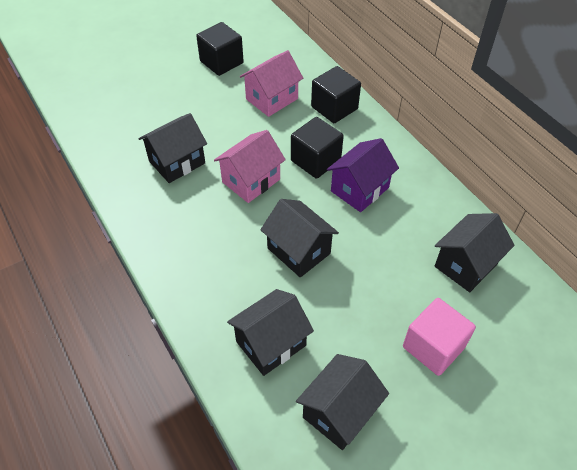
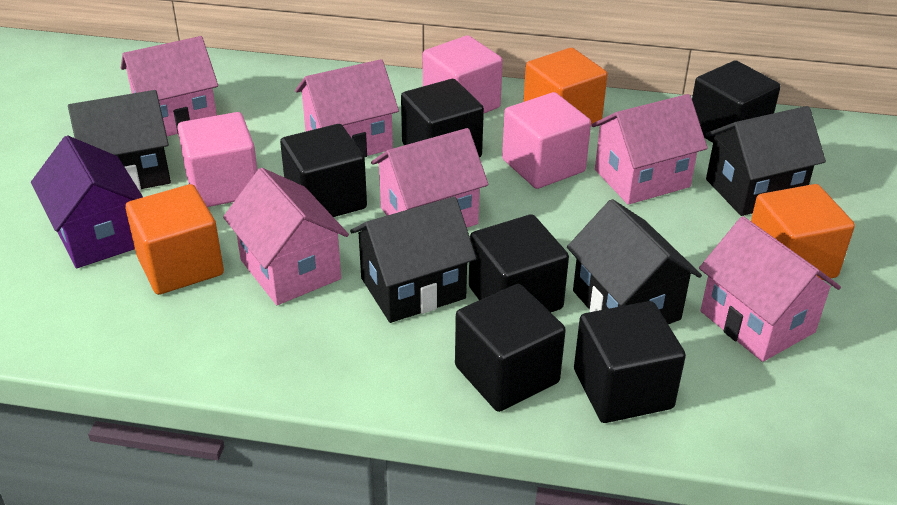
black cube: [196,22,244,76] [291,117,344,179] [311,66,361,123] = 3 -> [280,124,367,217] [401,79,484,158] [455,284,566,412] [469,214,569,312] [574,301,686,423] [692,60,780,143] = 6
black house: [138,113,207,183] [227,289,314,376] [260,199,339,278] [296,354,389,450] [435,213,514,292] = 5 -> [68,90,171,190] [350,196,477,323] [567,199,702,324] [706,106,826,216] = 4
orange cube: none = 0 -> [125,184,224,295] [523,48,608,124] [751,184,855,280] = 3
pink cube: [403,298,476,376] = 1 -> [177,112,258,207] [423,35,503,113] [502,92,591,189] = 3
pink house: [214,130,286,203] [240,50,303,117] = 2 -> [121,36,218,136] [223,168,349,305] [295,59,399,157] [371,128,489,227] [591,94,708,205] [699,216,841,362] = 6

